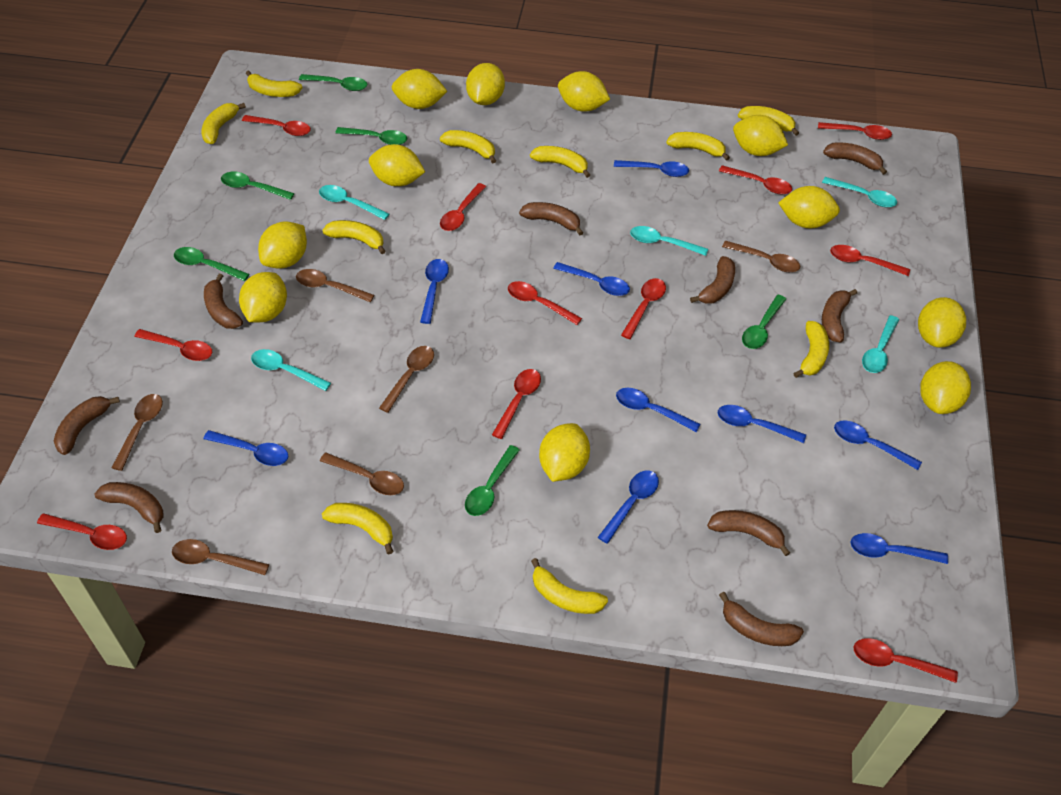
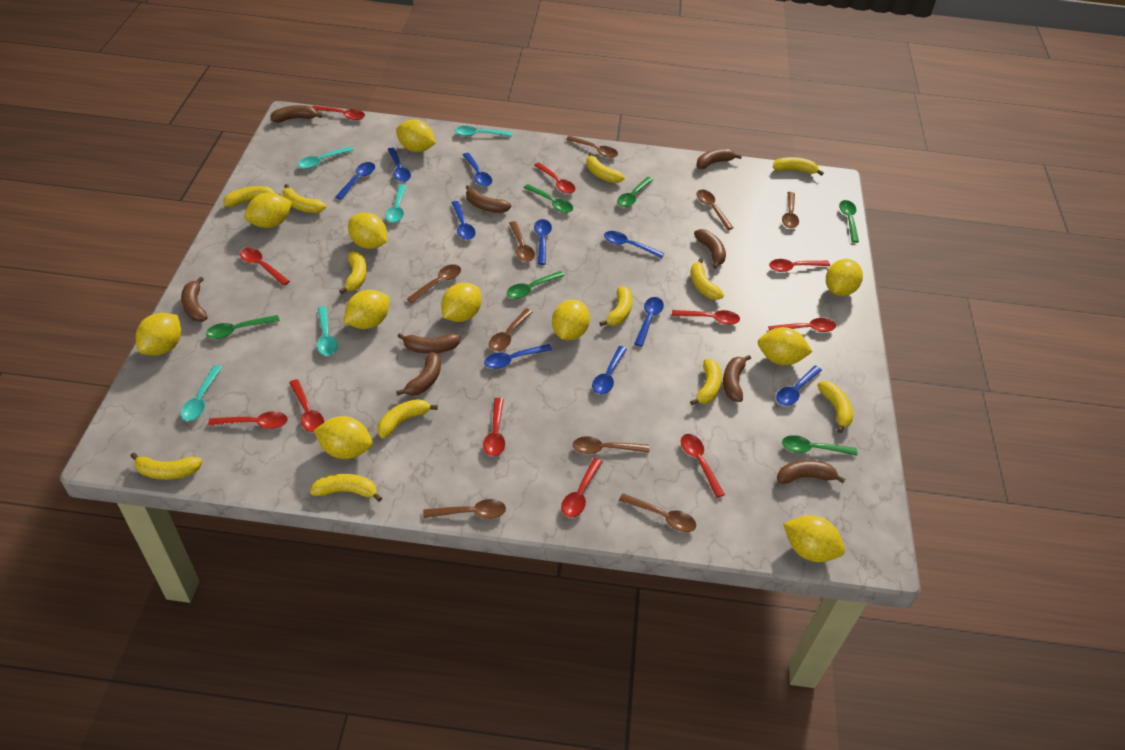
blue spoon: [203,430,289,466] [420,259,449,324] [553,262,630,296] [598,470,659,544] [614,160,689,177] [616,388,701,432] [718,405,806,443] [834,420,922,470] [850,533,948,564] = 9 -> [335,162,375,200] [388,148,411,182] [451,201,476,240] [463,153,492,186] [484,344,552,369] [534,219,552,265] [592,346,627,394] [604,231,664,258] [634,297,664,347] [776,365,822,406] = 10
brown spoon: [112,394,163,471] [172,539,269,575] [296,269,374,302] [320,453,404,495] [379,346,434,413] [722,240,800,272] = 6 -> [407,264,461,303] [423,499,506,519] [489,308,533,351] [509,221,535,262] [566,136,618,158] [573,436,649,454] [619,493,696,532] [696,190,733,230] [782,192,799,228] = 9
yellow banana: [202,103,246,144] [246,70,303,97] [322,220,386,254] [322,503,394,554] [440,130,496,163] [530,146,590,178] [531,558,608,614] [666,132,730,161] [738,106,799,136] [793,321,829,378] = 10 -> [131,452,202,480] [223,186,280,207] [282,184,326,213] [310,474,382,502] [339,251,367,294] [377,399,438,439] [586,152,625,183] [599,286,632,326] [690,359,722,405] [691,258,724,300] [773,157,824,176] [817,381,853,433] = 12

